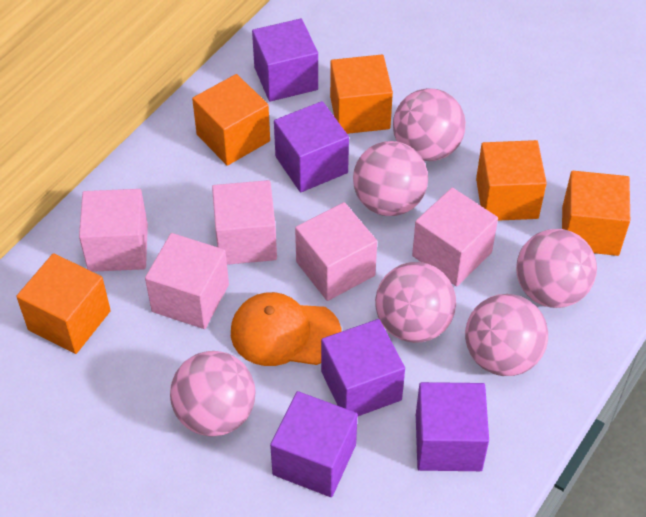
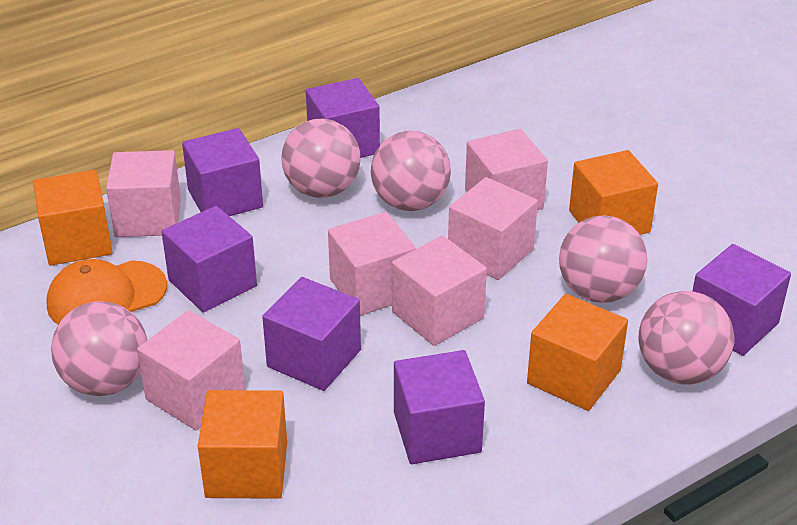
orange cube: [16,253,111,354] [192,74,270,166] [330,55,393,134] [476,140,547,221] [562,171,630,256] = 5 -> [33,170,113,266] [198,390,287,499] [527,294,628,411] [569,150,658,235] = 4
pink ball: [170,351,256,437] [353,141,428,216] [375,262,456,343] [393,88,466,161] [465,294,548,376] [516,229,597,308] = 6 -> [51,301,147,396] [281,119,361,198] [371,131,451,211] [559,215,647,303] [638,291,734,385] = 5
pink cube: [79,189,148,272] [145,233,229,329] [212,180,277,265] [295,202,377,301] [412,188,498,287] = 5 -> [106,150,181,237] [137,310,245,430] [328,212,416,316] [392,235,487,346] [448,177,538,280] [465,129,548,210] = 6
purple cube: [252,18,318,102] [270,391,358,497] [274,101,349,192] [321,319,405,417] [416,382,489,471] = 5 -> [161,206,257,312] [182,128,263,216] [262,277,361,391] [306,78,380,158] [394,350,485,464] [693,244,791,356] = 6

